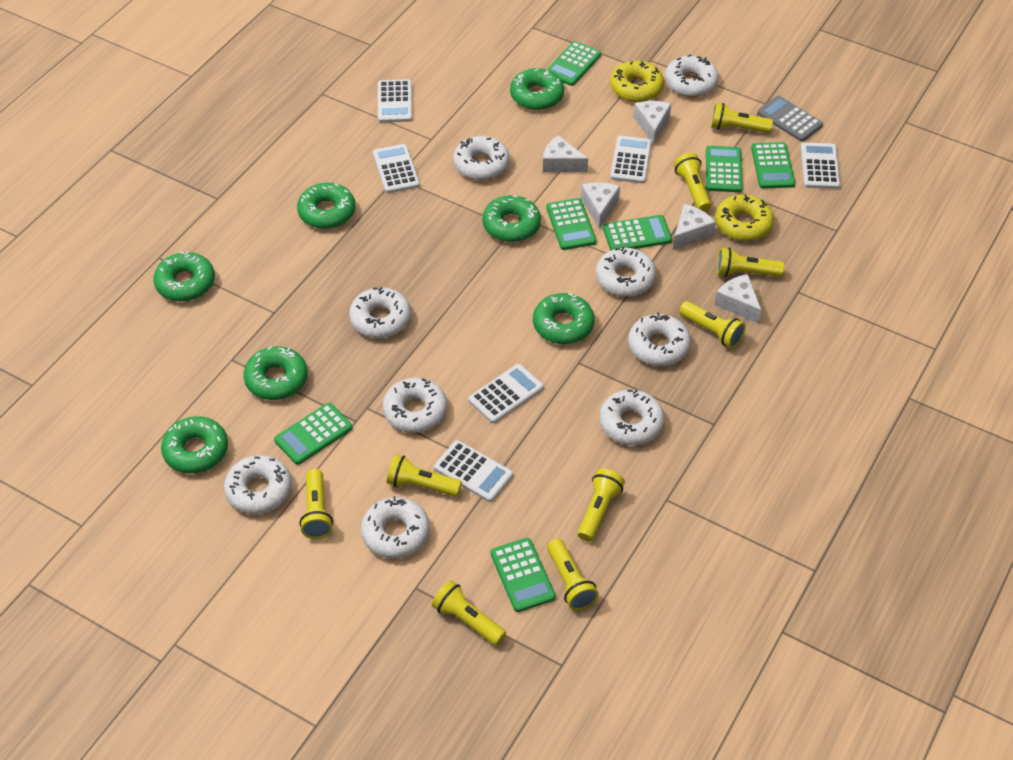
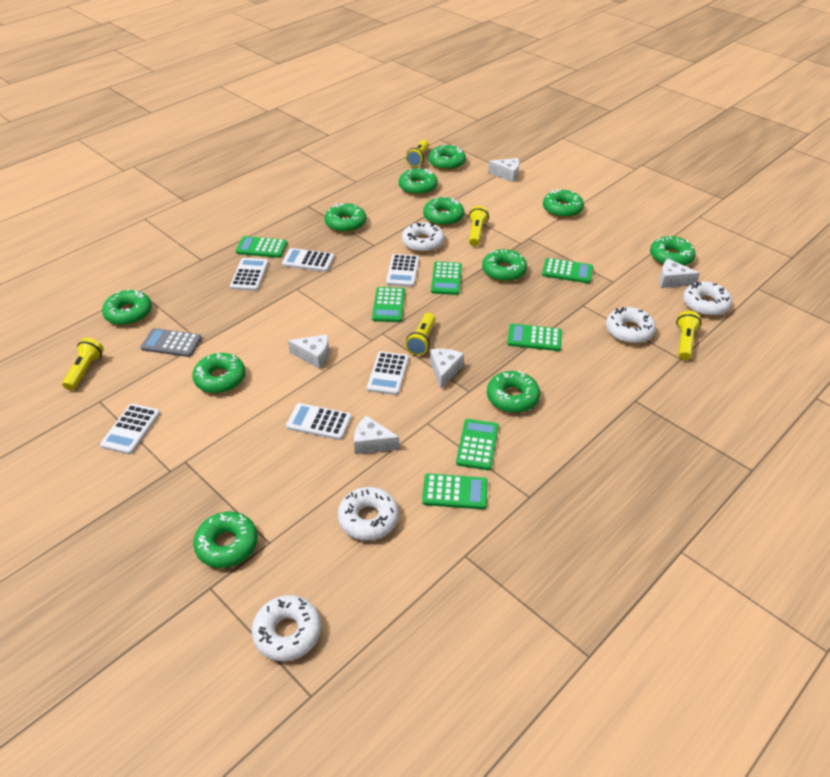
green donut: [153,252,215,302] [161,416,228,473] [244,346,308,400] [297,183,355,229] [482,195,541,242] [510,68,564,110] [533,293,595,344] = 7 -> [102,289,152,325] [192,353,246,393] [193,511,258,568] [325,203,366,233] [399,168,438,195] [423,196,464,226] [428,145,466,170] [482,249,527,282] [487,371,540,413] [543,189,584,218] [650,236,695,266] = 11
white donut: [224,455,292,514] [349,287,411,338] [361,496,430,558] [383,378,447,433] [453,136,510,180] [596,247,656,297] [599,389,665,445] [628,313,691,366] [665,54,719,97] = 9 -> [252,595,321,661] [338,487,399,541] [402,222,445,253] [606,307,656,344] [683,281,732,316] = 5
yellow donut: [610,61,664,102] [715,194,774,241] = 2 -> none = 0
yellow flashlight: [299,469,333,539] [387,454,462,497] [432,580,506,646] [547,539,599,611] [578,469,625,542] [674,153,711,212] [679,301,746,348] [711,103,773,133] [717,248,784,277] = 9 -> [62,338,104,390] [405,313,436,356] [406,140,429,167] [469,206,489,246] [676,311,702,360] = 5

